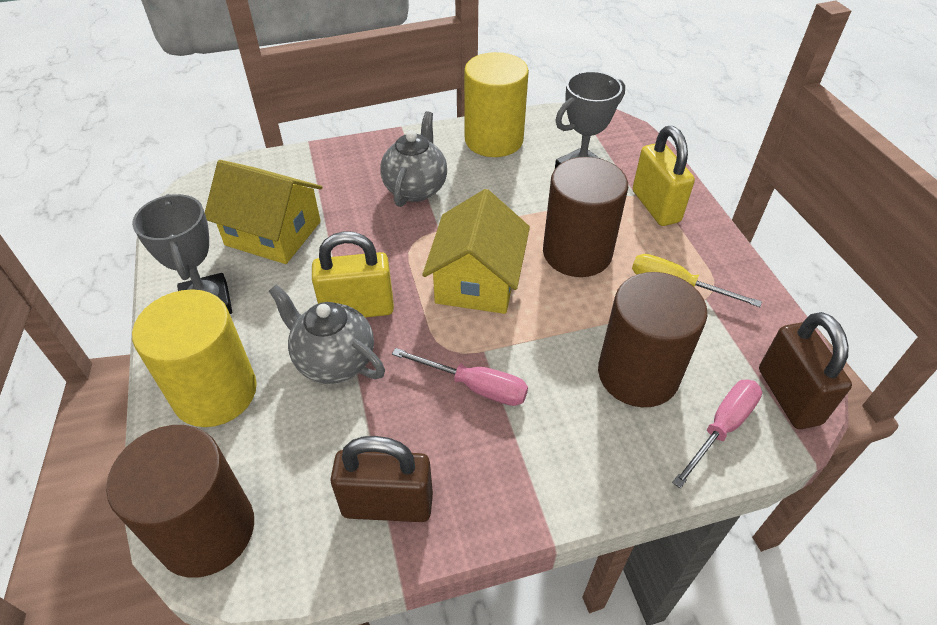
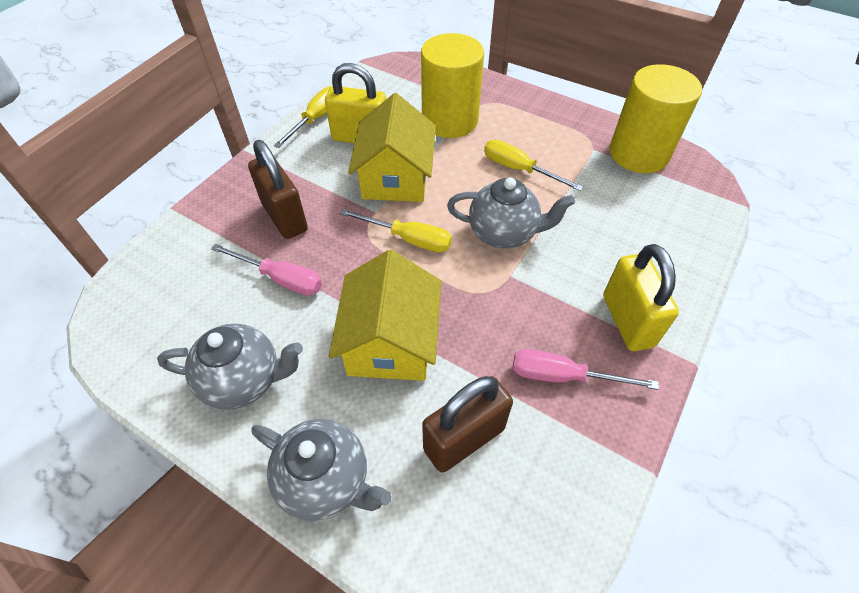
brown cylinder: [106,425,254,578] [543,157,628,277] [598,272,707,407] = 3 -> none = 0
grey teapot: [269,284,385,384] [380,111,447,207] = 2 -> [157,324,303,410] [251,419,392,521] [447,177,575,249] = 3
grey trophy: [132,194,232,314] [555,71,625,169] = 2 -> none = 0
yellow screwdriver: [632,254,762,307] = 1 -> [274,86,332,148] [340,209,452,252] [484,140,583,191] = 3

